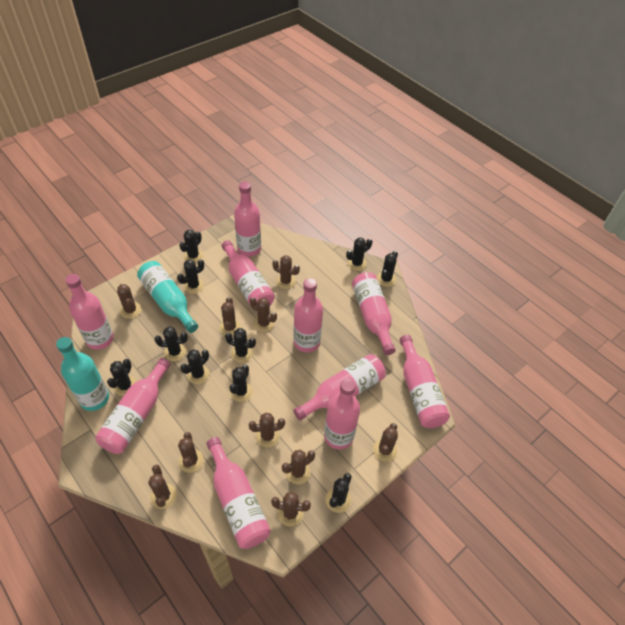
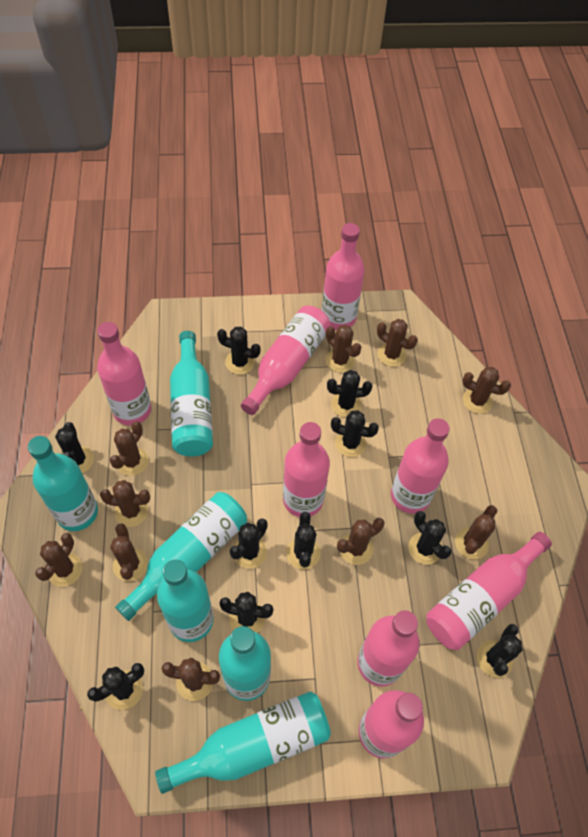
pink bottle: [65,274,114,350] [95,358,171,454] [206,437,271,549] [222,240,275,310] [234,182,261,257] [293,278,323,352] [293,354,386,421] [324,379,360,449] [352,272,396,355] [400,335,450,428] = 10 -> [97,322,151,426] [241,306,331,415] [283,422,330,517] [322,223,365,330] [357,610,419,687] [359,690,424,759] [391,418,450,514] [426,532,552,650] = 8
turquoise bottle: [56,337,109,411] [137,261,198,333] = 2 -> [28,436,98,531] [115,492,247,621] [155,691,331,794] [157,560,213,642] [170,331,213,457] [219,626,271,701] = 6

